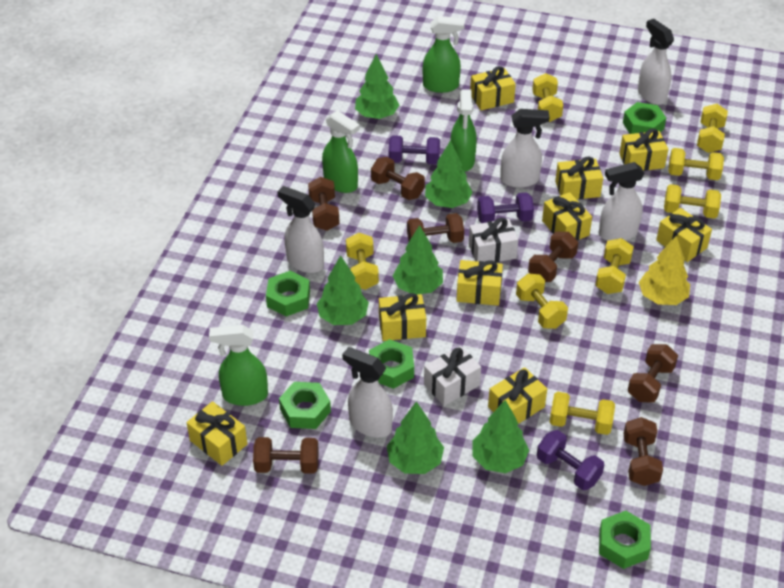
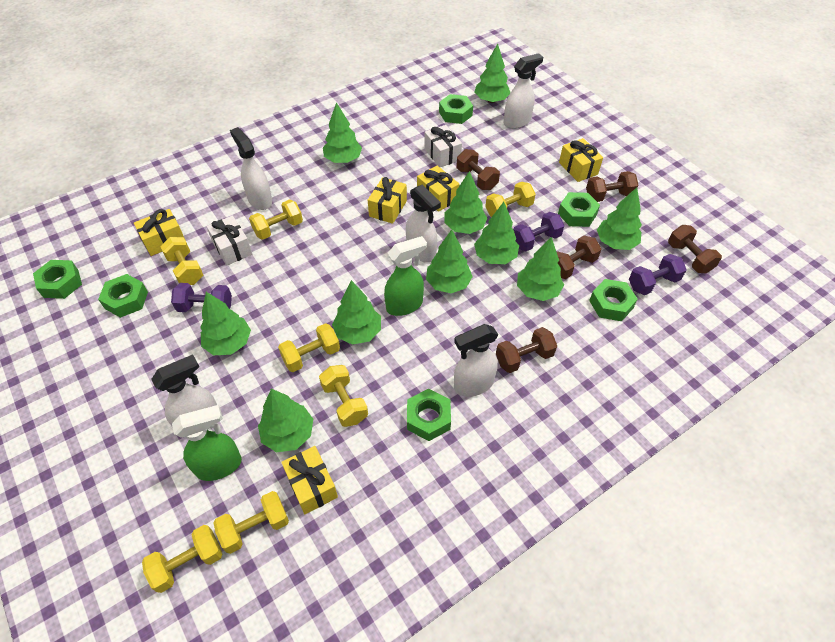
brown dumbbell: [253,437,319,474] [308,177,340,231] [371,157,425,200] [407,213,464,243] [528,232,578,282] [623,417,663,486] [628,344,678,403] = 7 -> [456,149,500,190] [496,327,557,373] [557,235,601,279] [586,171,639,202] [668,225,722,274] = 5
green nut: [266,271,310,317] [279,382,331,429] [369,339,414,389] [599,511,651,569] [623,102,666,134] = 5 -> [33,260,82,299] [98,274,148,318] [407,388,451,441] [439,94,473,124] [558,192,600,227] [589,279,638,321] = 6
green spray bottle: [209,325,268,406] [322,110,360,193] [423,16,465,93] [450,89,477,172] = 4 -> [172,405,242,481] [384,236,427,316] = 2
green tree: [317,255,369,325] [355,54,399,119] [387,401,444,474] [393,225,443,295] [425,140,473,208] [473,400,529,473] = 6 -> [200,292,251,355] [258,389,313,452] [323,102,362,163] [332,280,381,345] [426,230,473,293] [445,171,487,234] [474,44,510,103] [474,202,519,264] [517,237,564,301] [597,187,642,250] = 10
yellow dumbbell: [346,233,379,290] [516,274,568,329] [532,73,563,122] [550,392,615,435] [595,238,634,294] [664,184,721,219] [668,148,724,180] [697,104,728,153] = 8 -> [142,525,222,593] [160,237,203,285] [213,491,289,554] [249,200,303,240] [278,323,340,372] [319,365,368,427] [485,182,536,217] = 7
yellow gift: [186,401,247,466] [379,293,426,341] [456,260,503,306] [470,66,516,110] [488,367,547,424] [542,192,592,241] [555,156,603,199] [619,129,668,171] [656,208,712,262] = 9 -> [134,209,186,256] [281,446,338,514] [368,177,407,224] [417,165,459,212] [559,138,603,182] = 5
yellow tree: [639,235,690,305] = 1 -> none = 0

